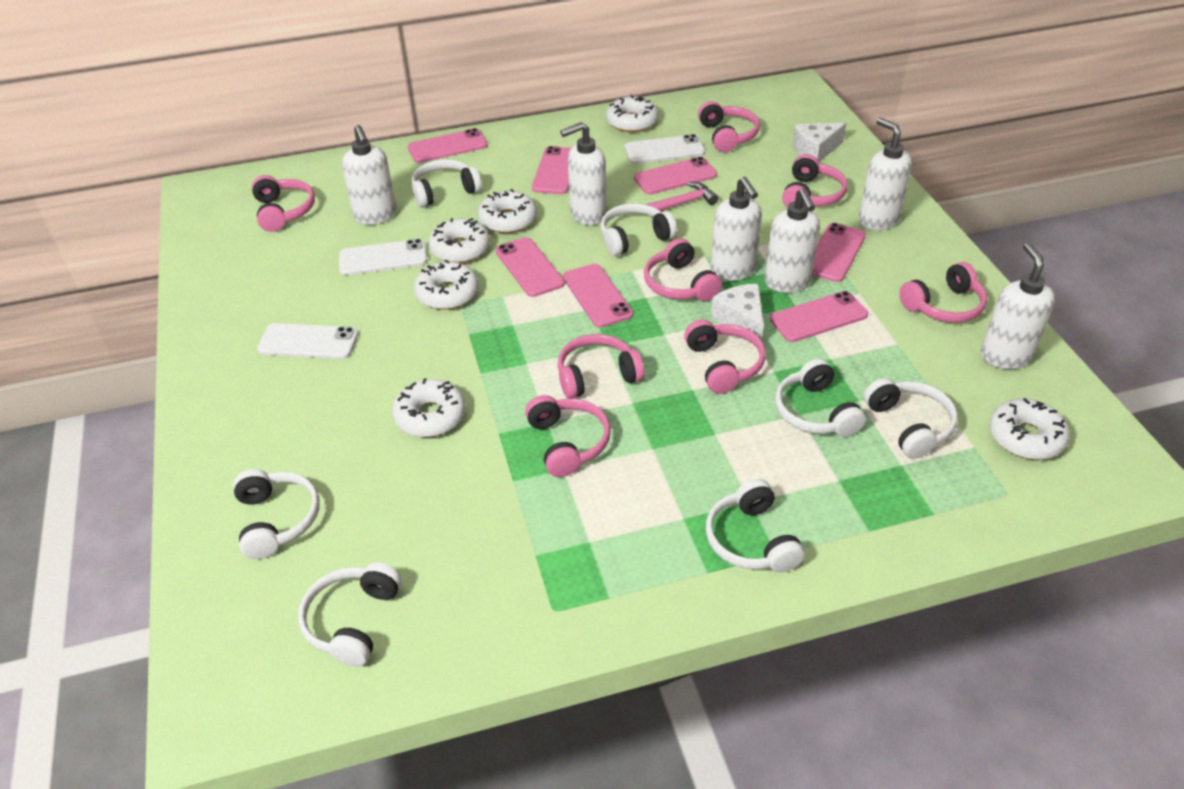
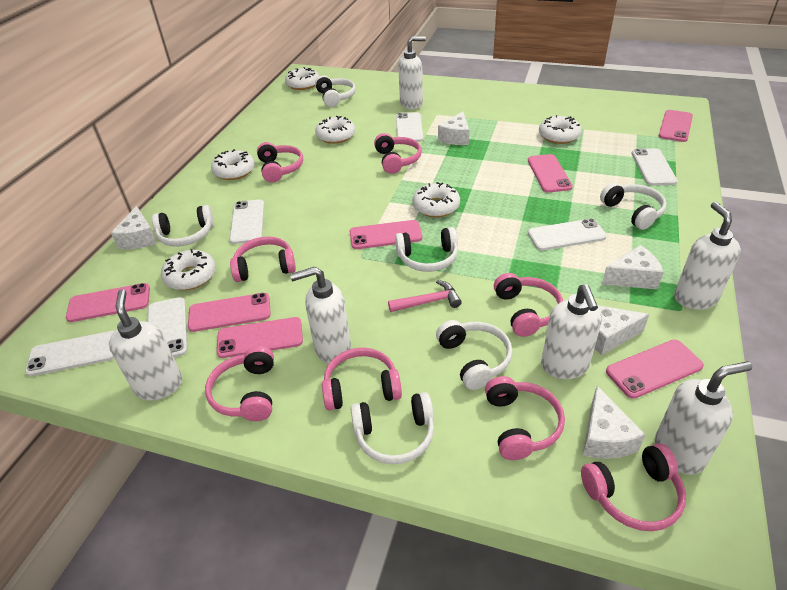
white cheese: [711,284,764,341] [793,122,846,162] = 2 -> [111,206,157,249] [438,111,469,145] [583,386,646,459] [594,305,649,355] [602,245,664,290] = 5
white headphones: [233,469,320,559] [298,562,402,666] [411,159,482,207] [601,203,677,256] [706,479,805,572] [775,358,866,437] [864,378,958,459] = 7 -> [152,205,214,247] [315,75,356,107] [350,392,434,464] [395,227,458,272] [436,320,512,390] [600,183,667,230] = 6
white phone: [257,323,358,359] [339,239,427,275] [625,134,705,164] = 3 -> [25,331,115,376] [148,297,188,357] [229,199,264,244] [396,112,423,142] [528,218,607,251] [632,148,678,185] = 6

